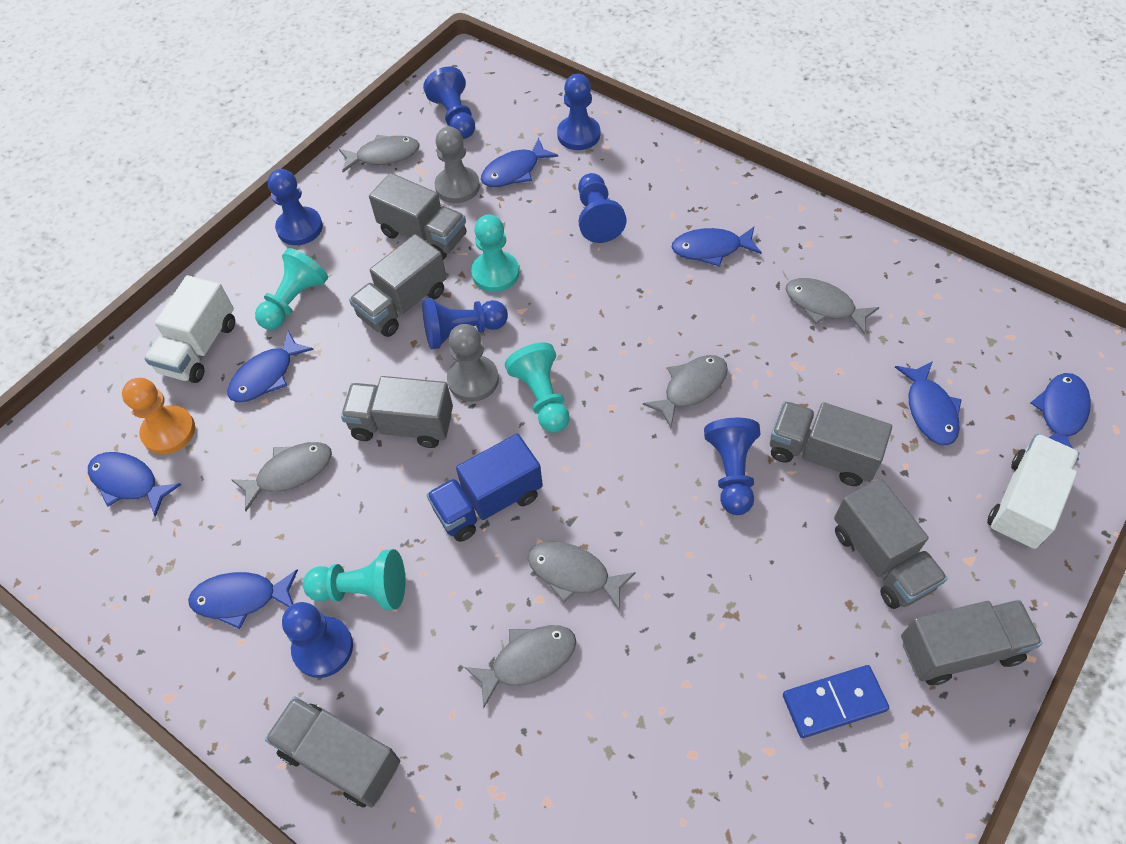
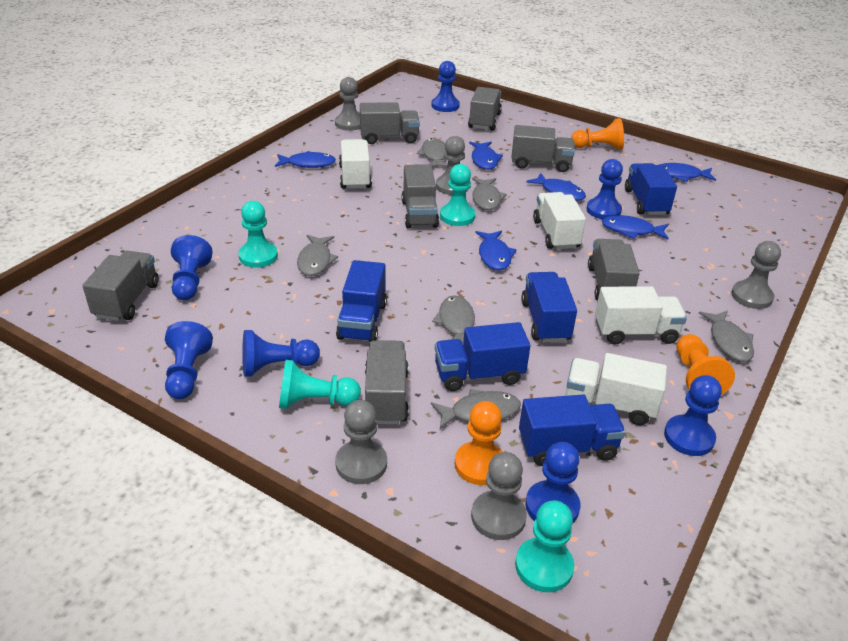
blue domino: [783,665,889,738] = 1 -> none = 0
blue fish: [88,452,182,517] [188,570,298,629] [228,331,314,402] [481,138,558,187] [671,227,762,267] [895,361,962,445] [1031,373,1091,460] = 7 -> [275,151,336,168] [469,142,503,170] [475,231,517,271] [526,173,586,201] [602,215,669,239] [659,163,716,182] = 6
blue truck: [426,434,543,542] = 1 -> [336,260,387,342] [435,322,530,391] [519,395,626,466] [521,272,577,343] [625,163,677,215] = 5
grey pawn: [434,127,480,203] [447,324,499,402] = 2 -> [335,77,360,131] [335,400,387,484] [436,136,469,195] [471,452,527,540] [731,241,781,309] = 5
orange pawn: [122,378,195,454] = 1 -> [455,401,503,485] [571,118,624,150] [676,334,735,395] = 3
white truck: [145,275,235,383] [987,434,1079,549] = 2 -> [339,139,372,189] [533,192,586,250] [566,353,667,425] [595,286,687,345] = 4

